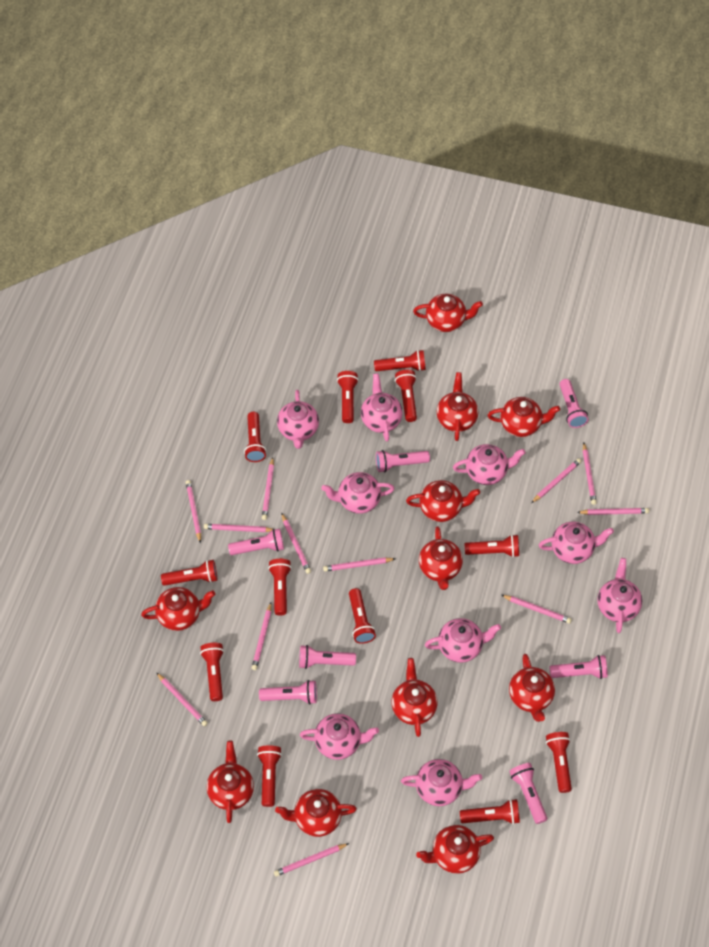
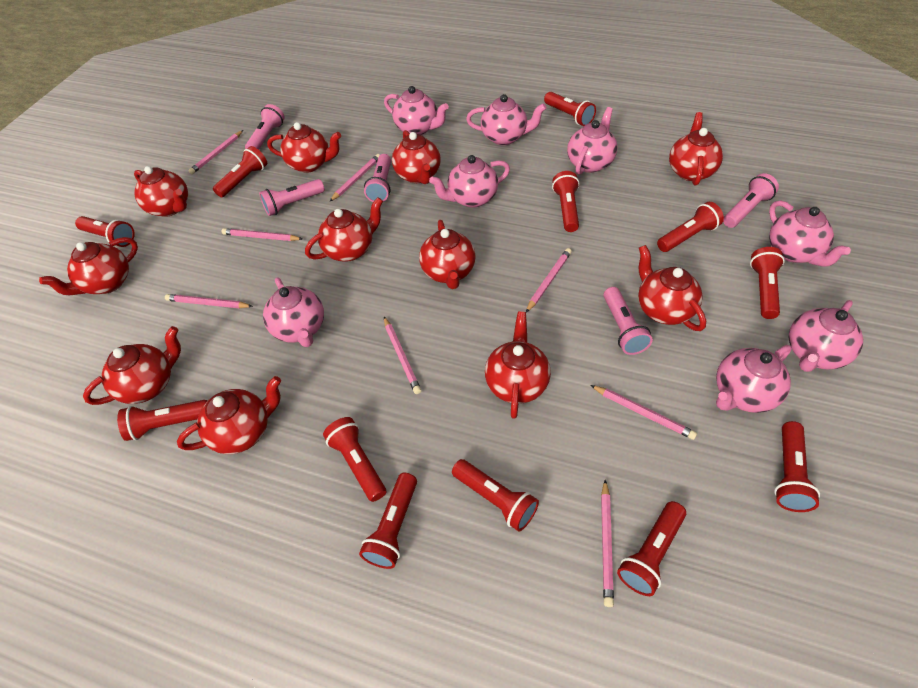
pink flashlight: [228,529,284,555] [259,680,317,704] [299,645,356,669] [376,450,430,472] [509,763,547,824] [549,655,608,679] [559,379,588,428] = 7 -> [245,104,285,150] [259,179,325,216] [364,154,391,202] [604,287,653,355] [723,173,779,228] = 5
pink pencil: [157,673,208,727] [186,480,201,543] [204,524,273,532] [252,603,272,670] [262,457,274,520] [274,843,349,877] [281,513,311,574] [323,557,396,571] [502,595,572,624] [531,458,582,503] [577,508,649,515] [583,442,596,505] = 12 -> [165,294,253,309] [188,130,243,174] [222,228,302,241] [329,154,380,202] [384,317,421,394] [526,248,572,312] [590,385,697,440] [601,480,614,607] = 8
pink teapot: [277,390,319,449] [300,713,379,760] [321,472,395,514] [361,373,403,442] [401,759,482,806] [425,618,501,663] [453,444,526,485] [539,522,614,564] [597,558,642,633] = 9 -> [263,277,324,347] [384,86,449,135] [429,155,510,208] [466,94,546,145] [567,107,617,175] [716,345,792,413] [769,200,851,267] [789,300,863,372] = 8

